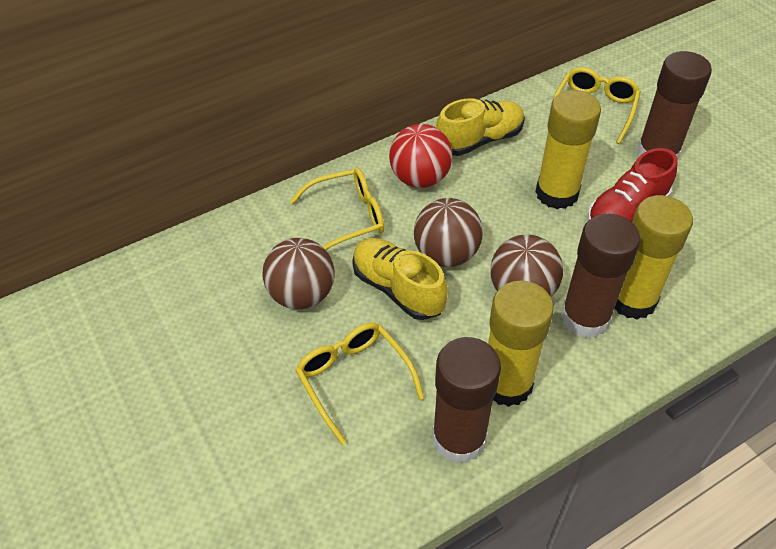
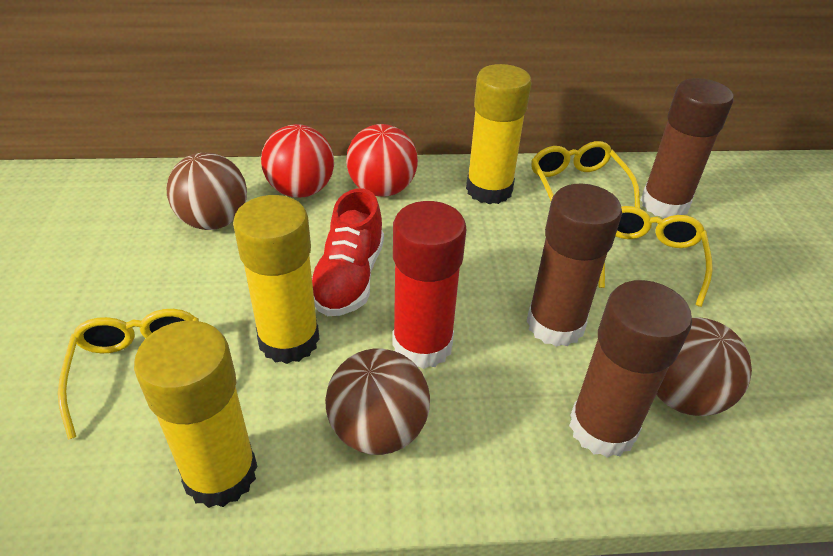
red ball: [389,124,453,188] = 1 -> [261,124,334,198] [346,124,418,197] = 2
red glue stick: none = 0 -> [392,201,466,369] = 1
yellow shoe: [352,238,448,320] [436,98,525,156] = 2 -> none = 0

